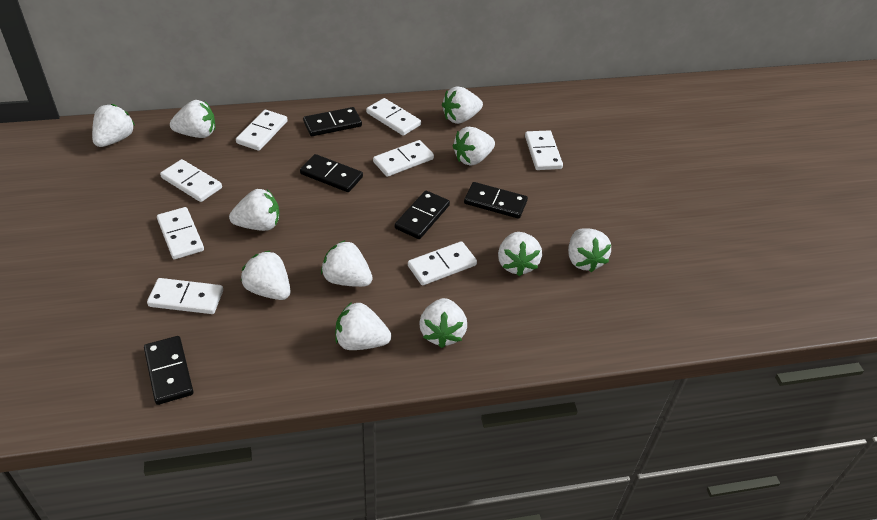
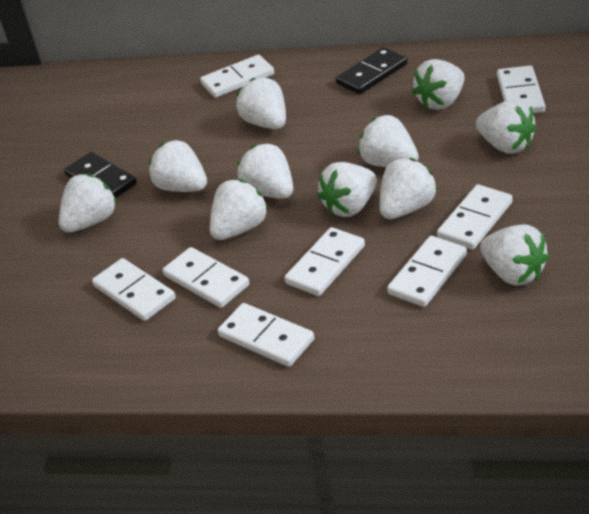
black domino: [144,336,194,405] [300,154,363,192] [303,107,362,136] [395,191,450,239] [464,182,528,219] = 5 -> [64,152,137,198] [336,47,408,94] = 2

